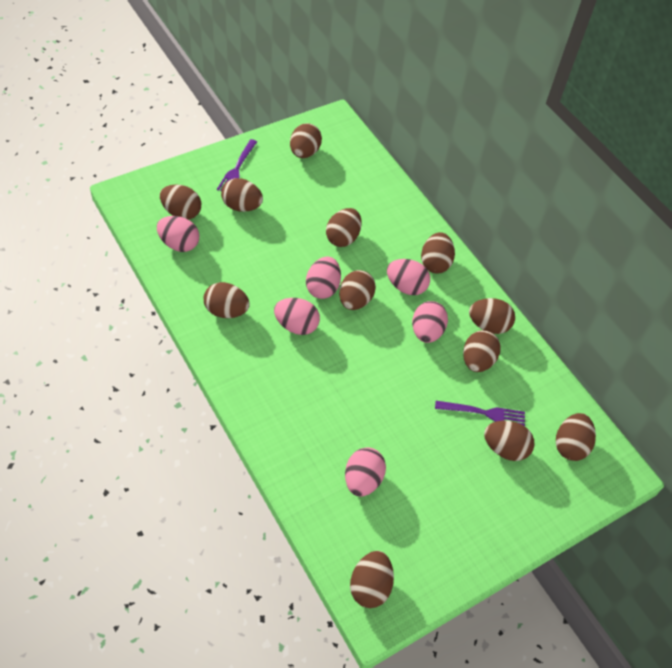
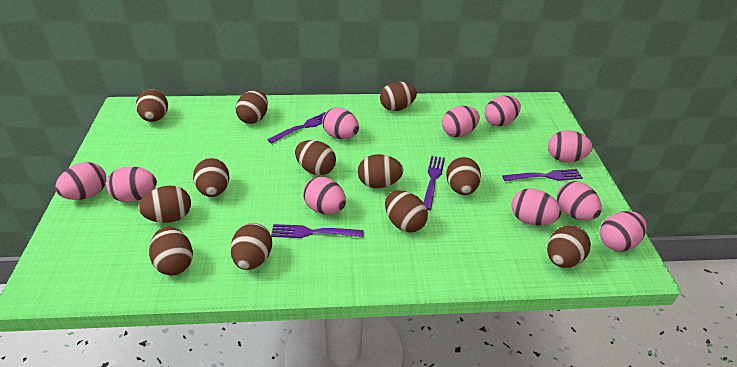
pink egg: [157,216,199,252] [274,298,320,335] [306,256,341,299] [345,447,386,497] [387,259,430,295] [412,301,448,343] = 6 -> [55,162,107,200] [106,166,157,202] [303,177,346,214] [322,108,359,139] [442,106,480,137] [485,96,521,126] [511,188,561,226] [548,130,593,162] [557,181,602,221] [600,211,647,252] = 10
purple fork: [217,139,257,191] [435,401,525,426] = 2 -> [267,112,326,144] [271,224,364,238] [423,156,445,210] [502,169,583,181] = 4

